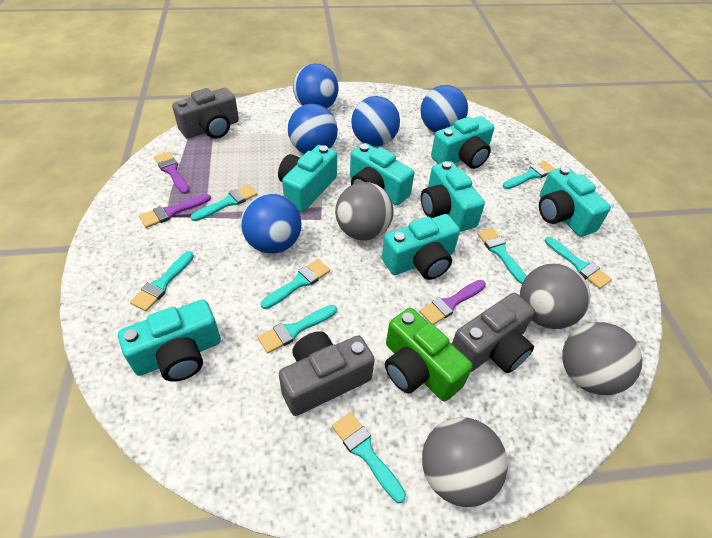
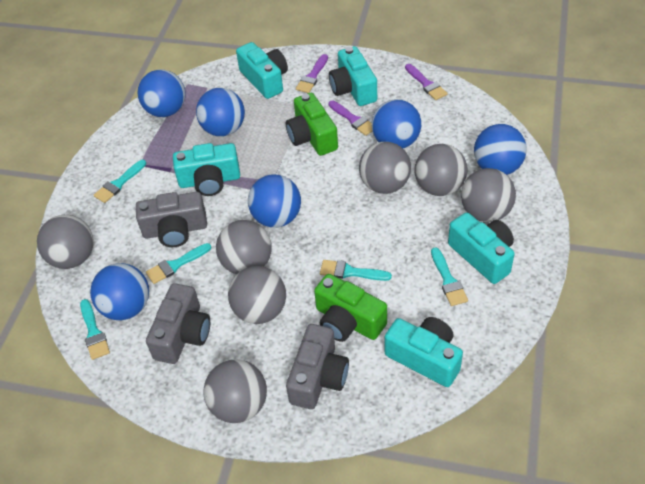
blue ball: [241,193,302,253] [288,104,338,154] [293,63,338,108] [351,96,400,147] [421,85,468,133] = 5 -> [90,263,149,320] [138,69,186,117] [196,88,245,136] [248,174,301,228] [372,99,421,148] [474,124,527,175] = 6
green camera: [385,308,472,401] = 1 -> [286,93,338,156] [314,274,387,342] = 2
grey ball: [335,182,393,241] [422,417,508,507] [520,263,590,329] [562,322,642,395] = 4 -> [37,215,94,269] [203,359,267,423] [216,220,272,274] [228,266,286,324] [359,142,411,194] [414,144,468,196] [461,168,516,222] = 7
turquoise brush: [130,251,194,311] [191,184,257,221] [258,305,337,353] [261,259,330,309] [332,412,406,503] [477,228,526,284] [503,161,555,189] [545,237,612,289] = 8 -> [80,299,110,360] [94,160,146,203] [146,243,211,284] [320,260,392,281] [431,247,468,306] = 5
turquoise camera: [118,299,221,382] [278,145,337,212] [350,143,414,205] [382,214,460,280] [421,161,485,232] [431,116,494,169] [539,167,611,237] = 7 -> [173,143,240,196] [236,42,288,99] [329,46,377,106] [385,317,463,387] [448,212,514,284] = 5

